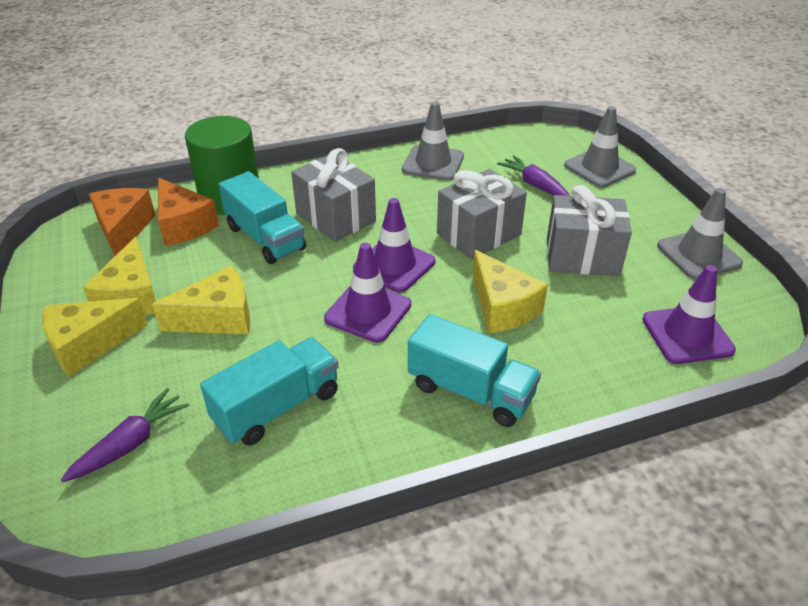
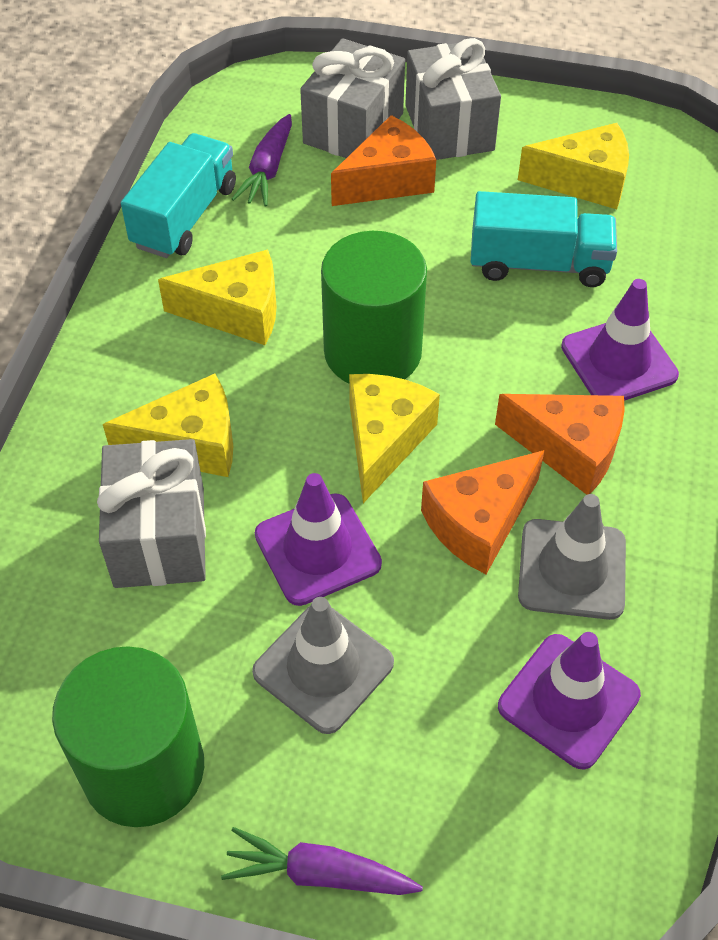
green cylinder: [185,116,259,215] = 1 -> [52,646,204,827] [321,231,427,383] = 2
grey traffic cone: [402,102,464,181] [564,106,636,187] [657,188,743,279] = 3 -> [252,597,394,734] [518,494,626,620] = 2
orange cheese: [89,188,155,256] [158,178,219,246] = 2 -> [331,115,436,206] [421,450,545,574] [495,394,625,495] = 3
turquoise truck: [200,337,338,446] [219,171,306,264] [408,314,541,427] = 3 -> [121,133,236,258] [471,191,617,287] = 2

